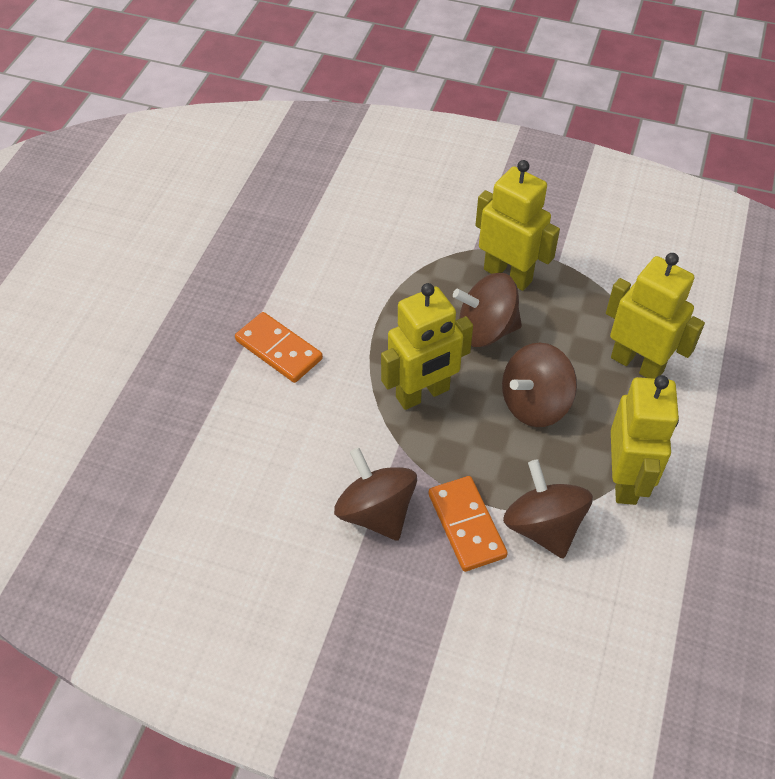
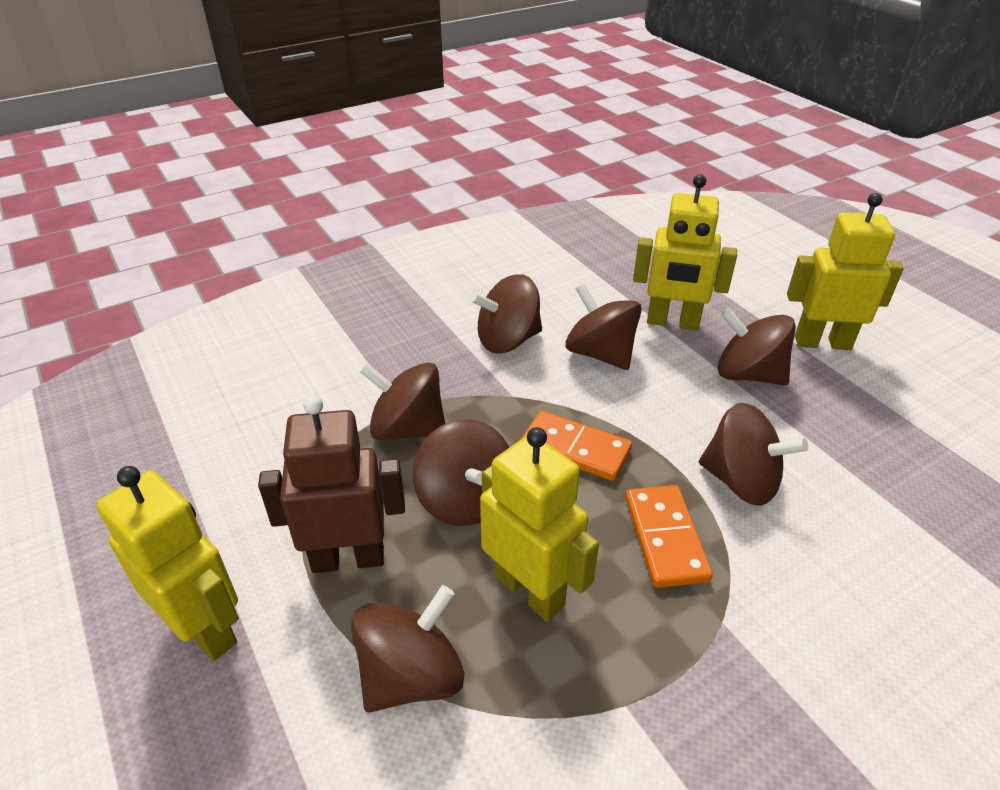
brown robot: none = 0 -> [258,395,405,573] = 1
brown spinning top: [334,447,417,541] [453,273,522,347] [502,343,577,427] [503,459,593,559] = 4 -> [351,585,464,713] [360,362,445,440] [413,419,509,526] [470,274,542,354] [565,284,642,370] [699,403,808,506] [718,308,796,385] = 7

